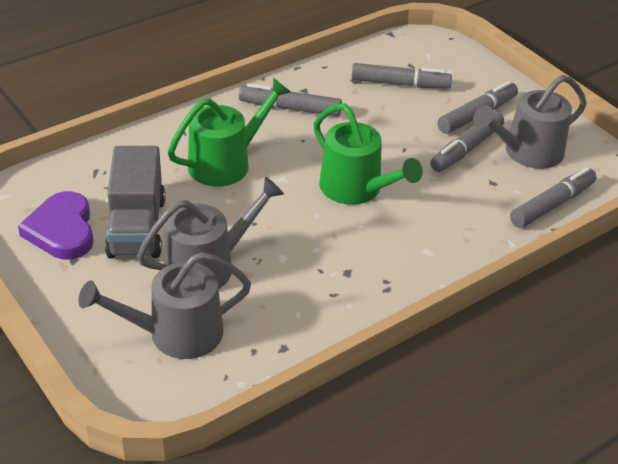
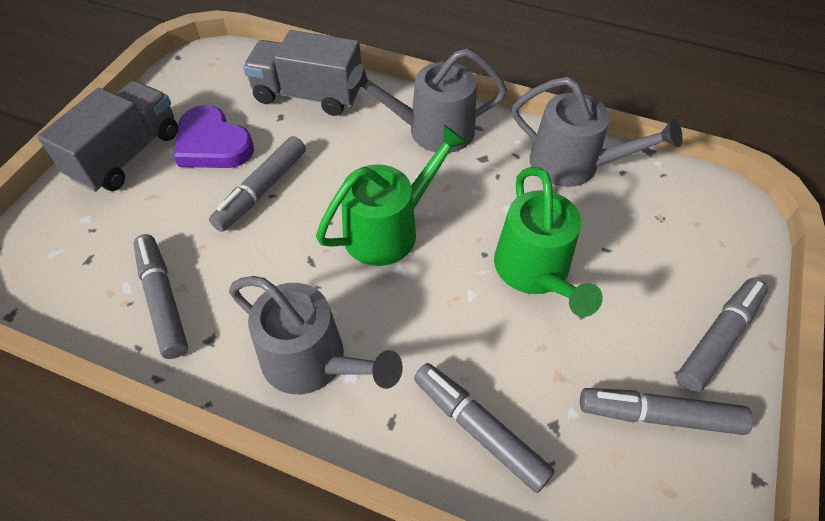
grey truck: [105,146,166,258] = 1 -> [37,81,178,192] [243,30,361,116] = 2

